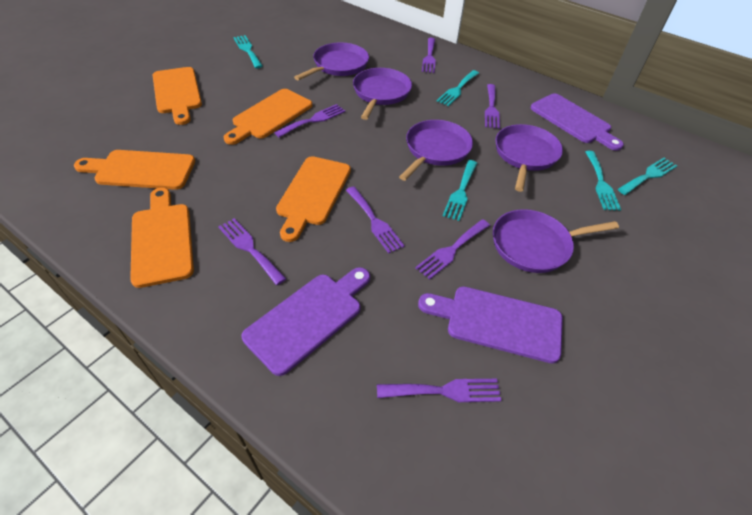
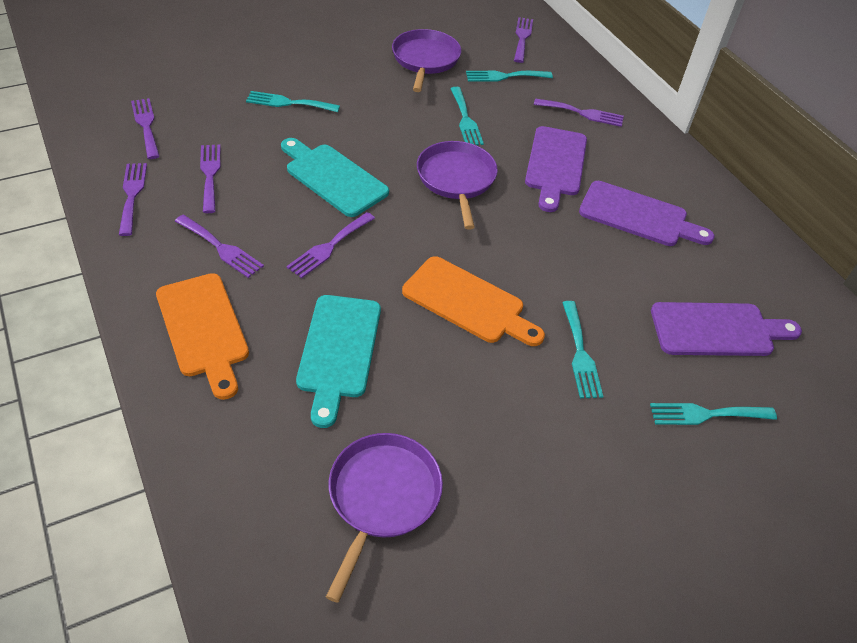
orange cutting board: [74,150,195,190] [130,188,194,288] [153,67,202,125] [224,89,312,145] [276,156,351,242] = 5 -> [156,273,249,400] [402,256,545,346] = 2
purple pan: [294,42,369,80] [353,68,412,120] [399,120,473,181] [493,209,619,273] [495,124,563,192] = 5 -> [326,433,443,603] [392,29,461,92] [417,141,498,230] = 3
turquoise cutting board: none = 0 -> [281,138,389,217] [296,295,381,428] = 2

